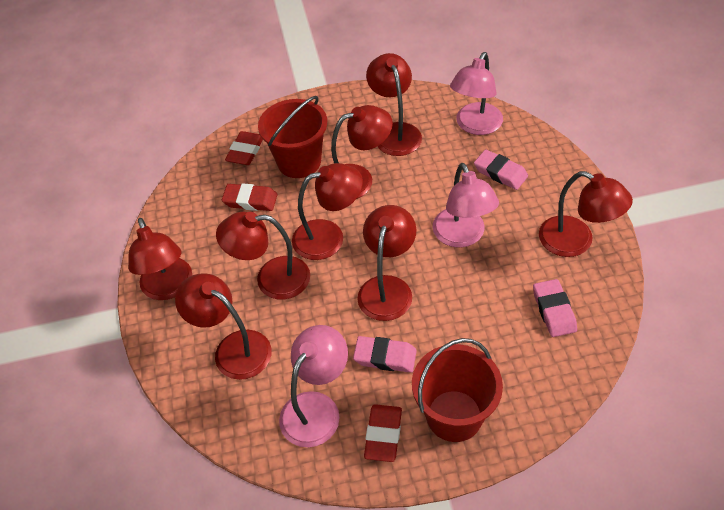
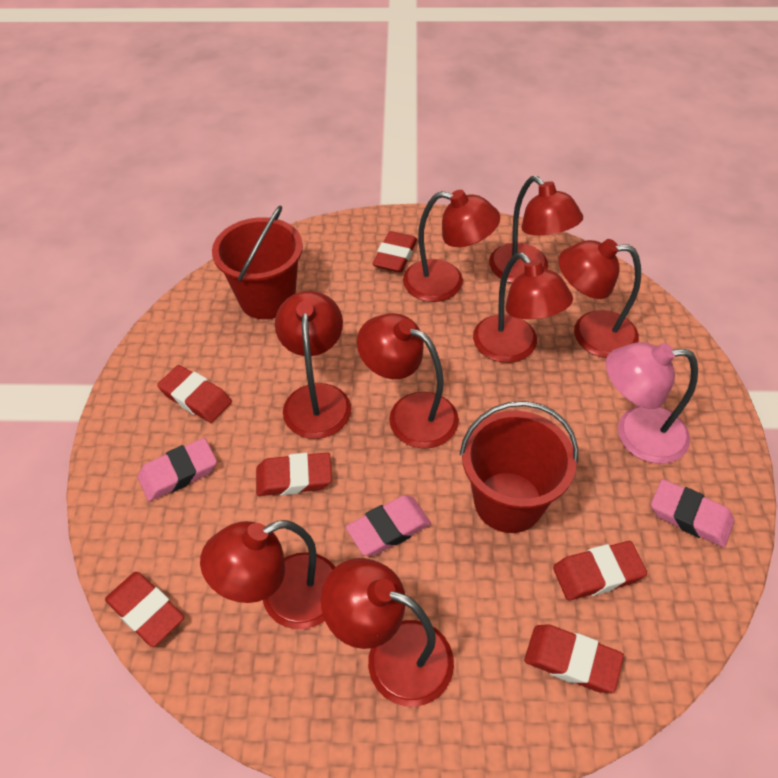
pink lamp: [279,325,348,447] [433,163,499,248] [450,52,503,135] = 3 -> [606,342,698,464] = 1
red eraser: [222,183,277,211] [225,131,263,165] [364,404,402,462] = 3 -> [105,572,184,647] [157,365,232,423] [256,452,332,496] [373,231,417,273] [524,624,624,693] [553,541,647,600] = 6

